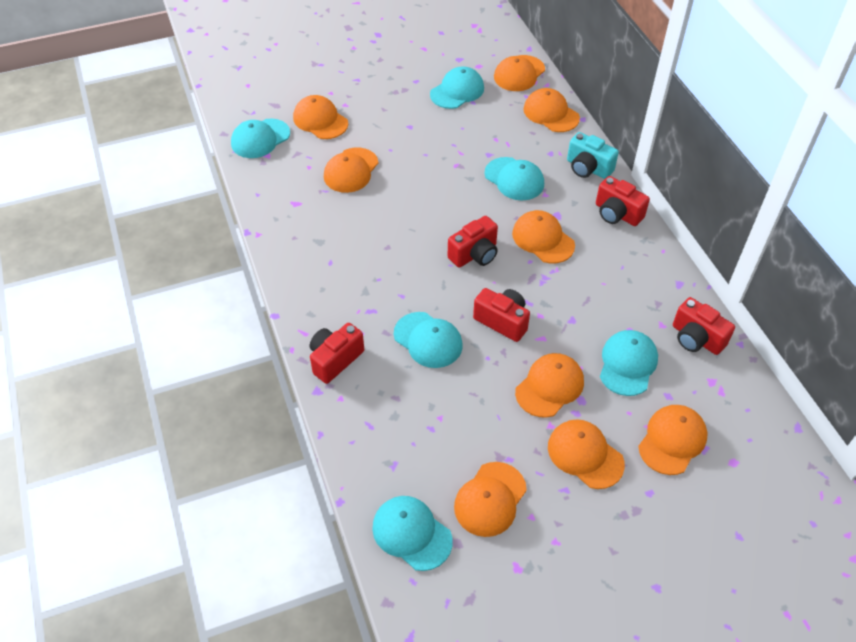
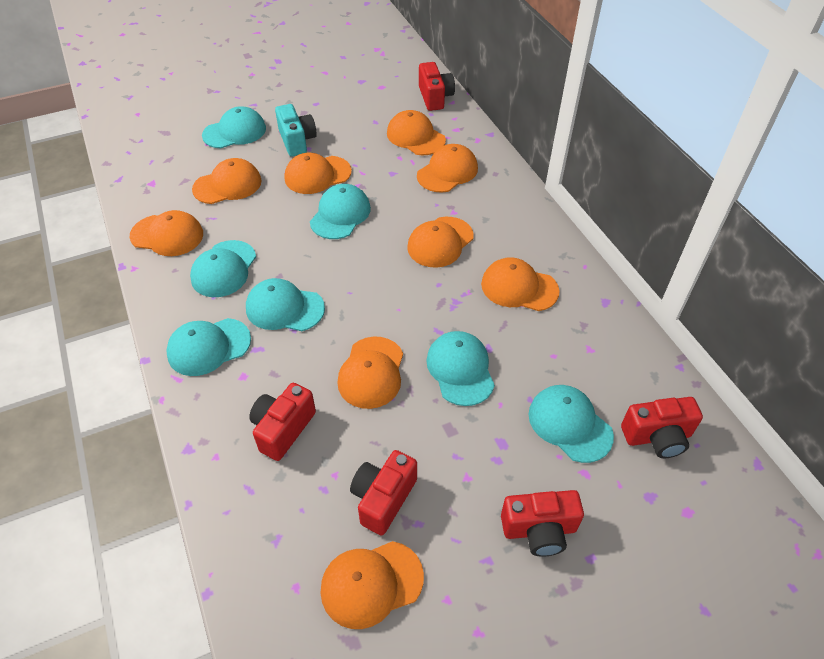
turquoise cap: [231,118,290,158] [372,496,453,571] [394,312,463,368] [430,66,484,109] [484,157,544,200] [600,330,658,396] = 6 -> [166,318,251,376] [190,240,256,297] [202,106,266,149] [246,278,325,331] [310,184,371,239] [426,331,495,406] [528,385,614,463] = 7

